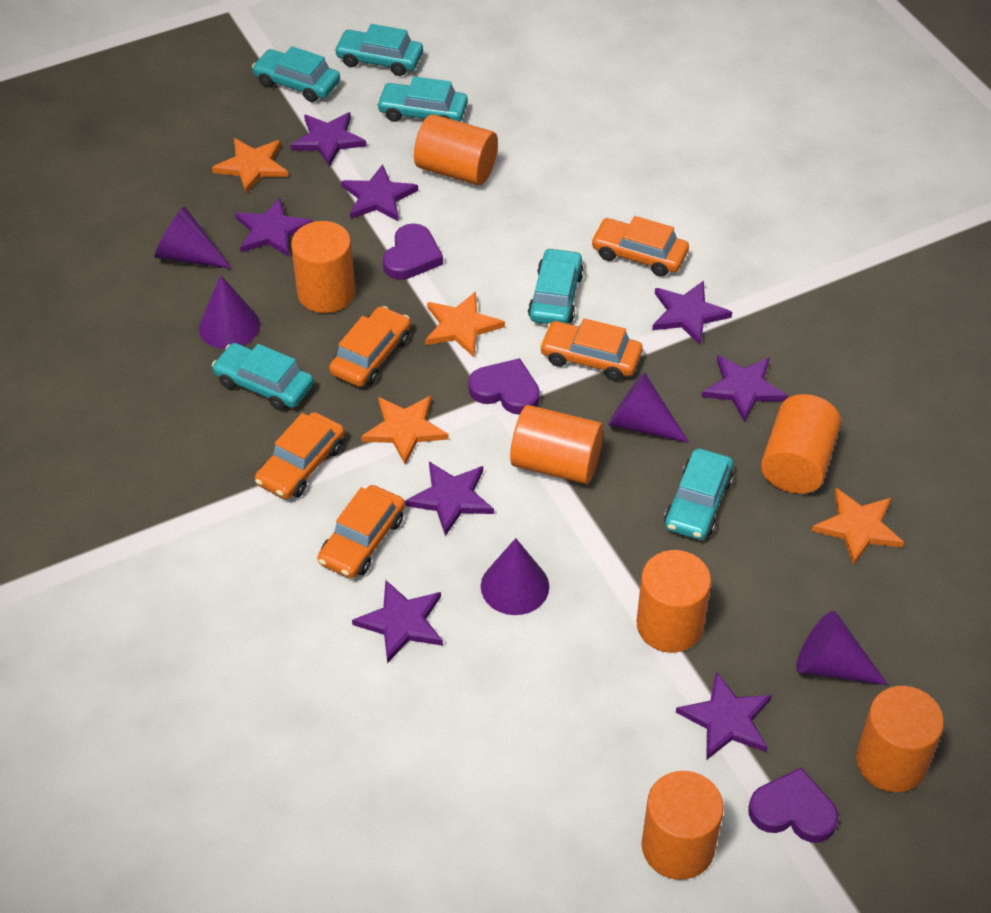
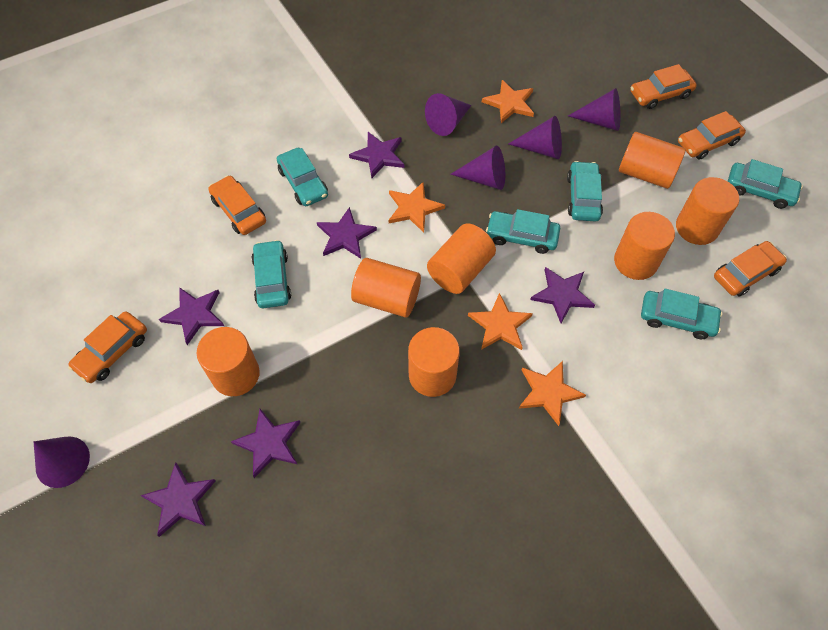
purple heart: [383,223,443,280] [468,358,540,415] [749,768,838,843] = 3 -> none = 0
purple star: [236,198,313,257] [290,112,367,167] [341,164,418,221] [352,580,443,664] [405,462,494,536] [652,280,732,345] [676,672,772,760] [701,355,788,422] = 8 -> [140,462,215,537] [159,287,224,345] [231,409,301,478] [317,207,377,259] [349,132,404,178] [530,267,595,323] = 6

